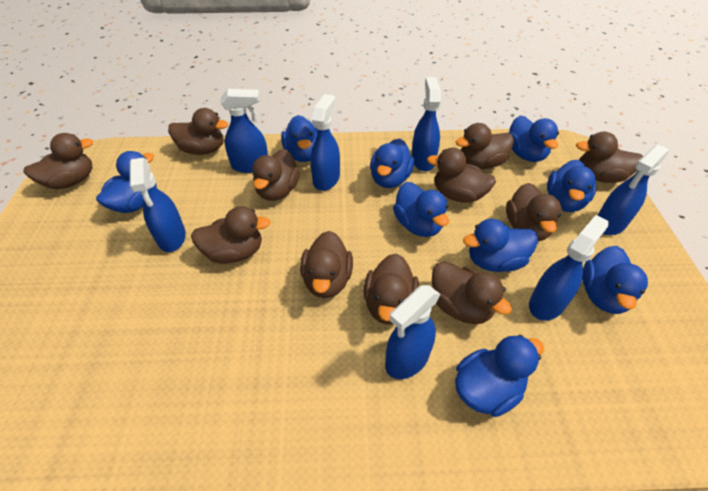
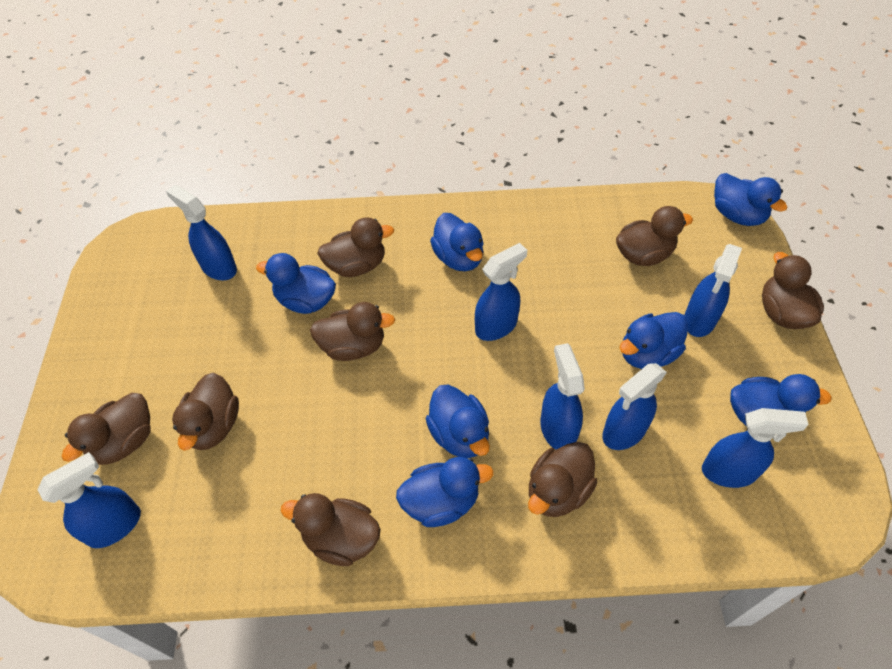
blue duck: [96,151,157,213] [281,115,318,162] [370,139,414,188] [393,182,449,237] [455,335,544,417] [463,219,538,272] [508,115,559,162] [547,160,596,212] [582,246,648,314] = 9 -> [256,253,336,314] [396,457,494,527] [426,385,490,458] [430,213,484,271] [619,312,688,369] [714,173,788,226] [730,374,832,426] = 7
brown duck: [24,133,93,189] [168,108,228,155] [191,206,271,264] [252,149,300,201] [300,231,353,298] [363,254,419,325] [427,148,496,203] [432,261,512,324] [455,123,514,169] [506,183,562,241] [576,132,643,183] = 11 -> [62,393,151,465] [172,373,239,451] [281,493,381,566] [310,302,395,361] [317,217,394,277] [528,442,598,517] [616,206,693,266] [762,252,824,329] = 8

